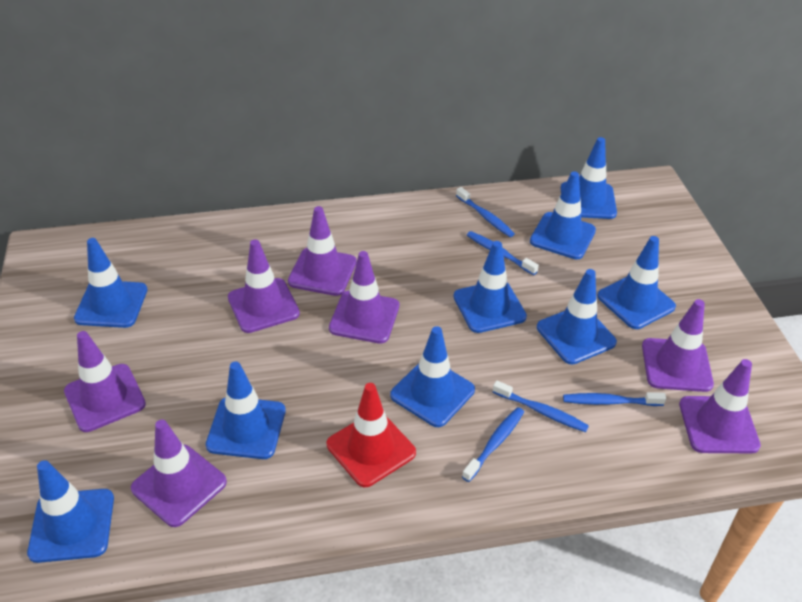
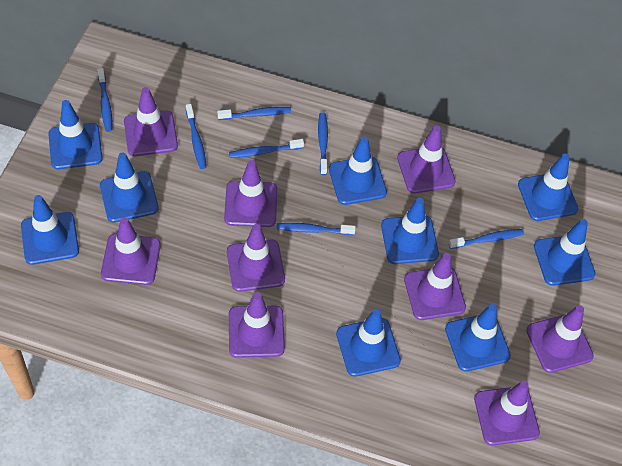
blue toothbrush: [456,187,515,237] [462,407,524,482] [467,231,539,275] [493,381,589,432] [563,392,666,406] = 5 -> [98,68,112,132] [186,104,206,169] [217,107,291,120] [229,139,304,158] [276,223,356,235] [318,112,328,175] [449,229,524,249] = 7
purple traffic cone: [64,331,146,432] [131,420,227,527] [228,239,300,333] [288,206,357,296] [329,251,399,344] [642,299,714,392] [679,359,761,453] = 7 -> [101,217,161,285] [124,87,178,156] [224,160,277,227] [227,224,285,292] [229,292,285,358] [397,125,456,194] [404,253,466,320] [474,381,540,445] [526,305,594,373] = 9
red traffic cone: [327,383,416,487] = 1 -> none = 0

